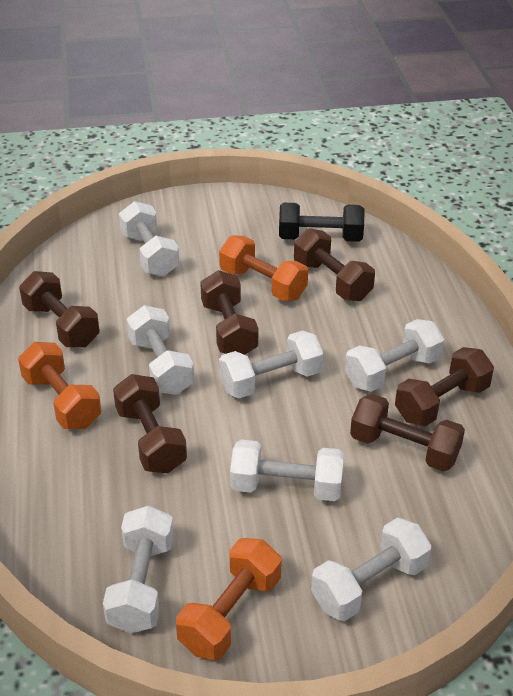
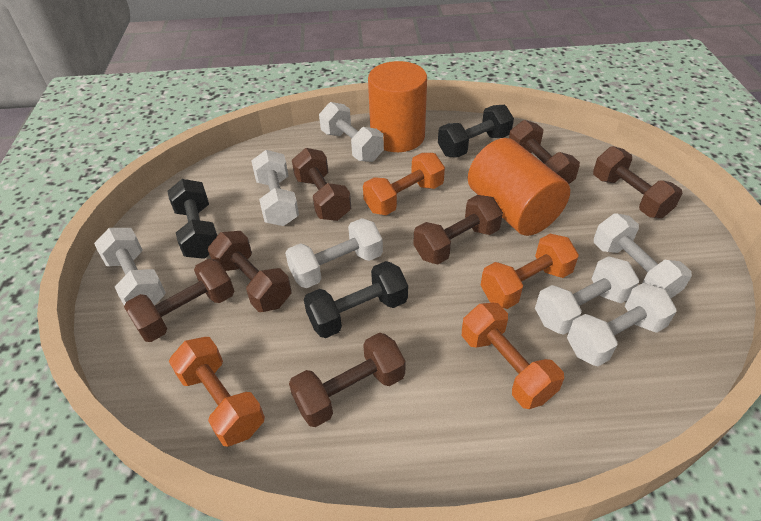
black dumbbell: [279,203,364,242] = 1 -> [167,179,217,259] [304,261,408,338] [438,105,514,157] = 3
brown dumbbell: [19,271,100,348] [113,374,187,473] [200,270,258,355] [294,228,375,301] [350,394,465,472] [395,347,494,426] = 6 -> [124,258,234,342] [208,231,292,312] [289,333,405,427] [292,148,351,221] [413,195,503,264] [509,120,580,184] [593,146,682,218] = 7
orange cylinder: none = 0 -> [368,61,427,152] [468,138,570,236] = 2
orange dumbbell: [18,342,101,429] [176,538,282,660] [219,235,308,301] = 3 -> [169,337,265,447] [363,153,445,215] [462,303,564,409] [481,234,579,309] = 4

